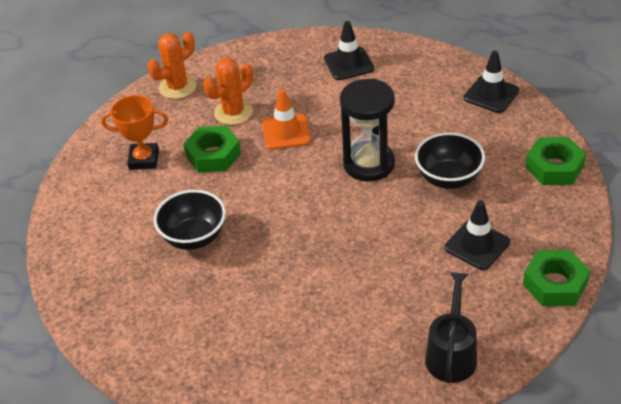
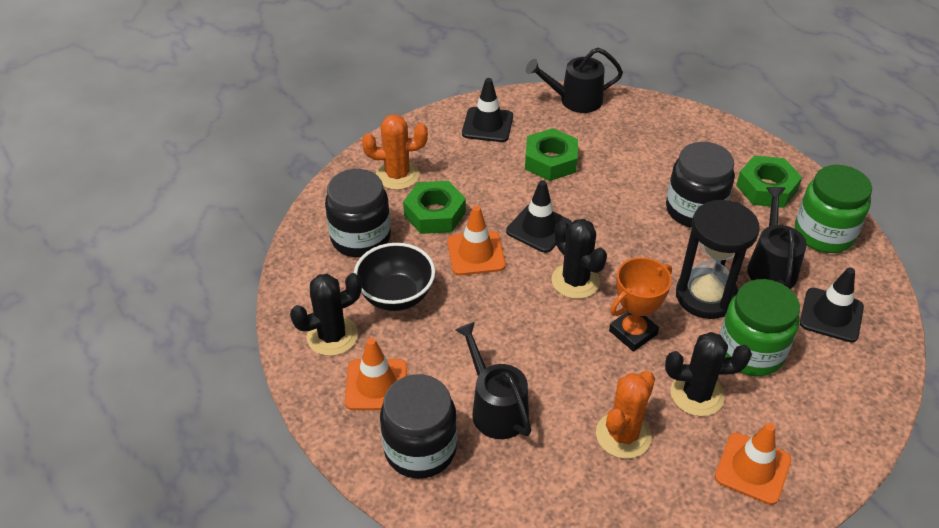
black bowl: [154,190,226,250] [415,132,485,189] = 2 -> [354,243,435,311] = 1
black cactus: none = 0 -> [290,273,362,356] [551,219,607,299] [665,332,752,416] = 3
black jar: none = 0 -> [325,169,391,257] [380,374,457,479] [666,142,735,228] = 3
black watering can: [425,272,477,383] = 1 -> [455,322,531,439] [526,47,623,113] [747,187,807,289] = 3
green jar: none = 0 -> [720,279,800,376] [795,165,872,253] = 2
orange traffic cone: [262,89,311,150] = 1 -> [345,338,407,410] [447,206,506,275] [715,423,791,505] = 3

